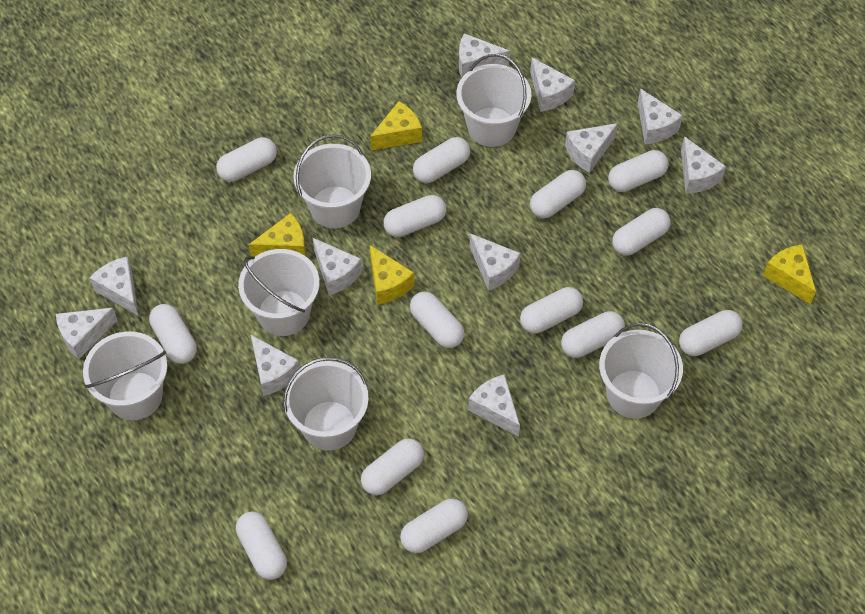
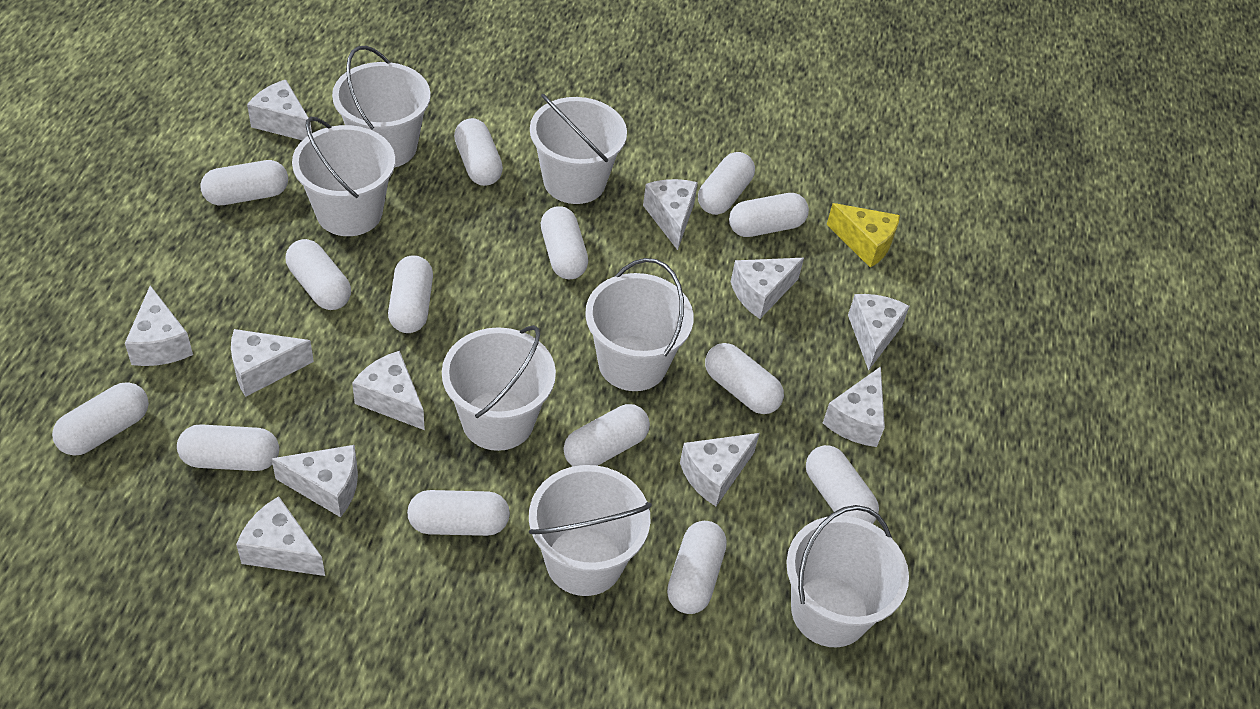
white bucket: [83,331,167,420] [238,249,320,336] [283,357,369,451] [294,134,371,228] [456,54,531,147] [599,323,683,419] = 6 -> [292,117,395,236] [332,46,431,168] [442,325,556,451] [529,465,652,596] [530,94,627,204] [585,258,694,391] [786,505,909,647] = 7
yellow cheese: [249,213,306,257] [370,101,422,151] [370,245,414,305] [763,244,816,304] = 4 -> [827,203,900,268] = 1

